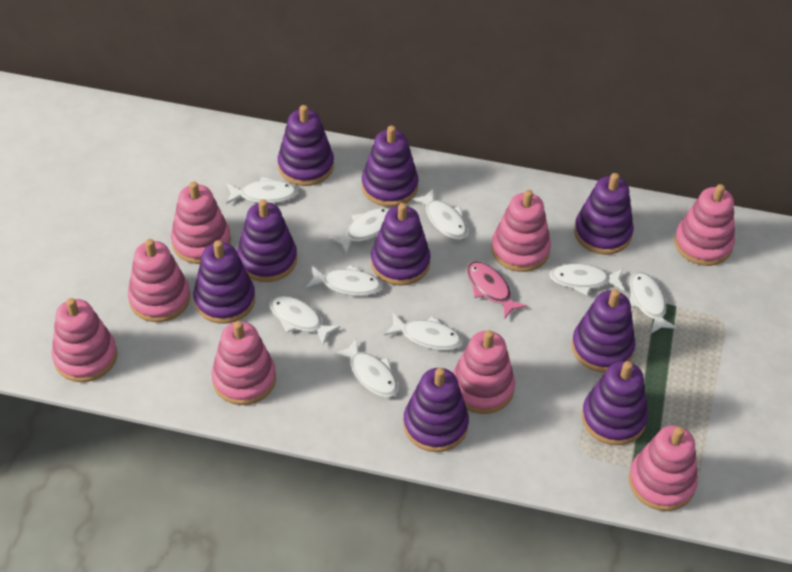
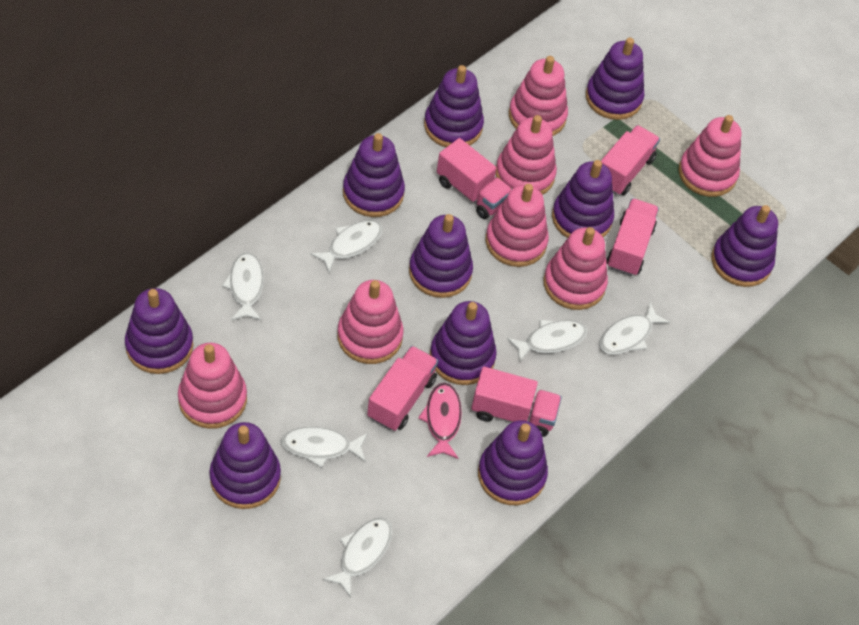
pink stacking toy: [51,298,117,382] [128,239,190,322] [171,181,231,264] [211,321,276,405] [452,330,515,414] [491,190,551,272] [629,425,698,511] [674,184,735,266] = 8 -> [178,343,247,429] [337,280,404,364] [485,184,549,267] [496,115,557,195] [509,56,568,136] [543,227,608,310] [678,115,741,197] = 7
pink truck: none = 0 -> [367,346,438,431] [437,138,512,219] [471,367,562,437] [601,125,660,195] [606,198,659,276] = 5
purple stacking toy: [193,240,255,324] [237,199,297,282] [278,105,334,186] [362,126,418,207] [371,203,431,286] [403,368,469,452] [572,289,635,372] [574,173,634,255] [582,361,648,445] = 9 -> [125,288,193,374] [209,422,281,509] [343,133,405,217] [409,214,473,298] [424,65,484,147] [430,301,497,385] [478,420,548,505] [552,160,614,238] [586,38,644,120] [711,205,778,287] = 10
white fish: [226,176,298,204] [269,295,341,345] [306,265,383,296] [329,208,390,254] [334,338,398,397] [384,313,463,350] [411,189,468,240] [549,264,625,295] [630,272,677,334] = 9 -> [222,252,264,321] [281,427,368,468] [310,220,383,272] [323,517,392,598] [507,319,587,363] [599,302,670,355] = 6

